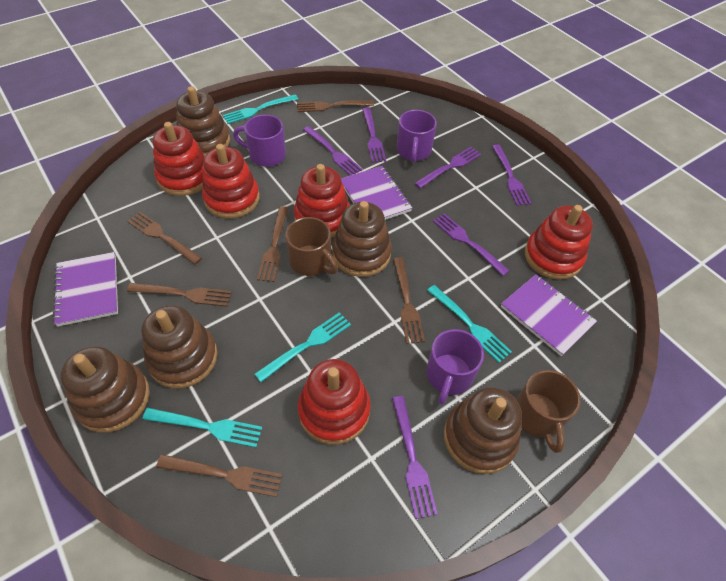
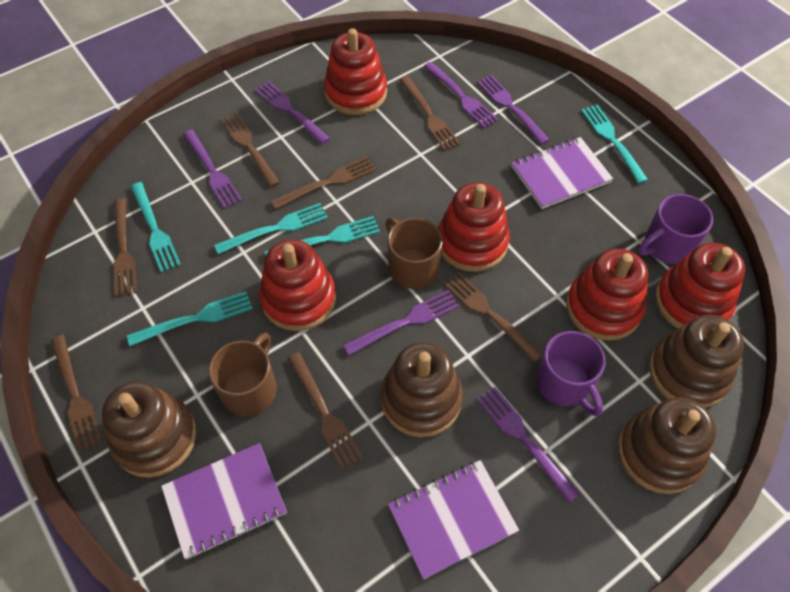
brown fork: [127,212,202,265] [127,283,232,307] [156,454,283,497] [257,206,289,282] [297,100,374,112] [393,257,425,344] = 6 -> [51,335,103,451] [113,198,137,297] [221,112,280,187] [271,157,376,210] [287,352,363,470] [399,76,460,151] [444,272,543,362] = 7
brown stacking toy: [60,346,150,433] [141,305,218,388] [176,86,230,156] [332,201,392,277] [444,387,522,474] = 5 -> [102,381,196,478] [381,342,463,437] [618,397,716,494] [649,315,744,408] = 4
purple mug: [233,115,286,167] [397,110,437,163] [426,329,484,405] = 3 -> [536,331,605,416] [638,194,713,264] = 2
turquoise fork: [142,408,263,447] [223,95,298,124] [255,312,351,382] [427,285,512,363] = 4 -> [127,291,253,346] [131,182,181,272] [214,203,328,254] [264,216,380,255] [581,105,648,184] = 5

